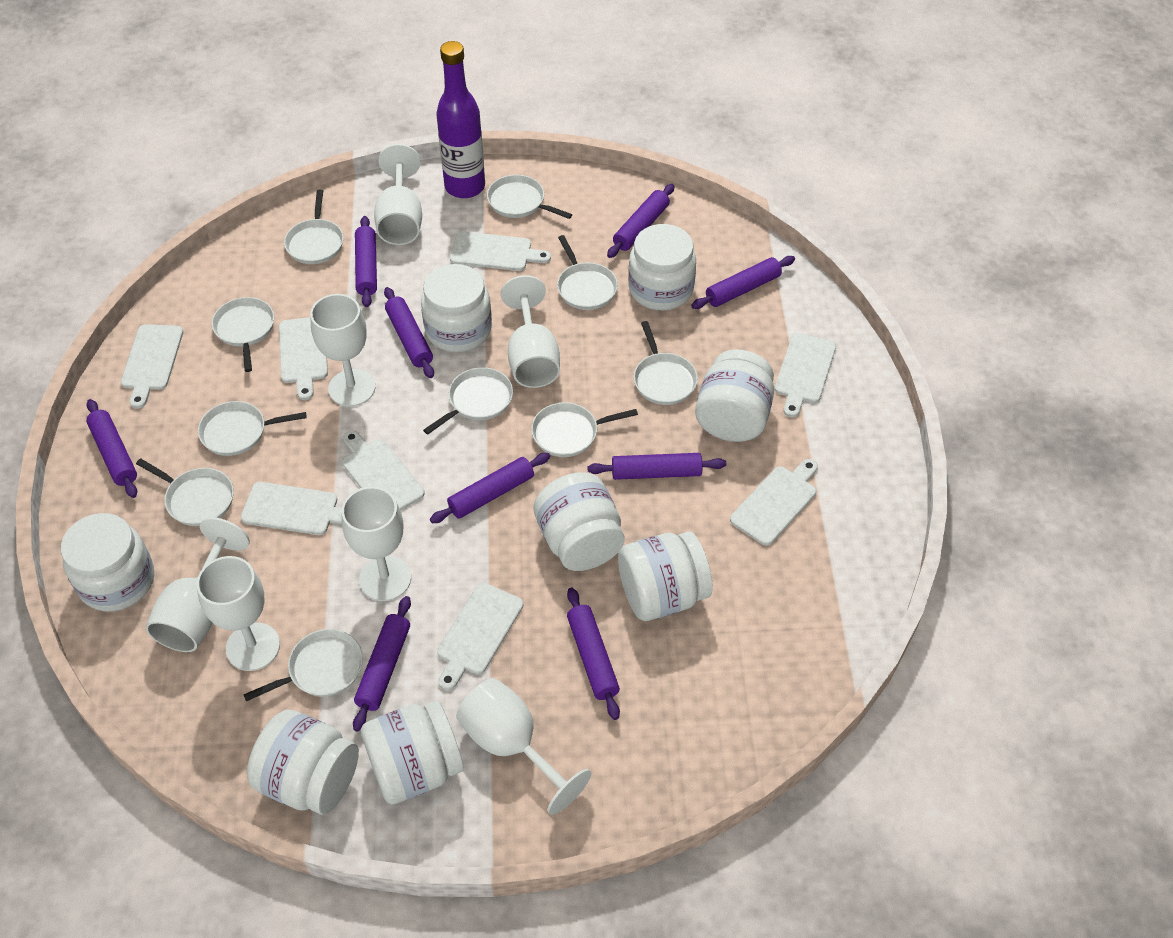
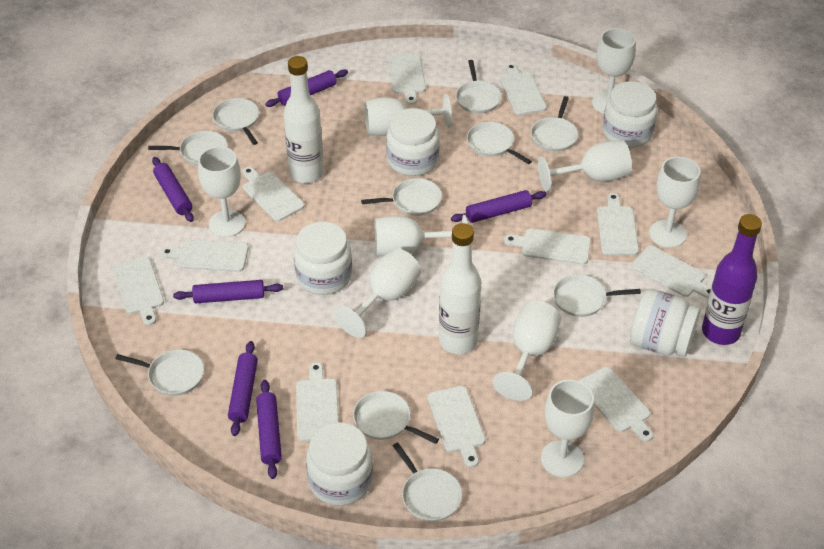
purple rolling pin: [86,399,137,498] [353,596,411,732] [355,216,377,307] [384,287,434,378] [430,453,550,523] [567,587,620,720] [587,453,726,480] [607,184,675,258] [691,256,795,309] = 9 -> [152,157,194,222] [173,280,283,303] [228,341,258,436] [256,380,282,479] [265,69,348,107] [451,190,547,223] = 6
white bottle: none = 0 -> [283,56,324,183] [439,223,481,354] = 2
white cutting board: [121,324,183,409] [241,482,342,535] [279,317,328,400] [342,430,424,511] [437,583,523,691] [450,231,551,271] [730,459,818,546] [774,333,836,417] = 8 -> [113,257,164,325] [161,239,249,272] [242,167,305,221] [296,362,339,441] [388,54,426,105] [428,386,486,467] [500,63,547,115] [504,229,591,264] [579,367,653,442] [597,193,639,255] [631,245,711,299] = 11
white goblet: [146,517,250,652] [197,556,280,671] [310,294,375,407] [342,487,411,601] [374,144,422,245] [456,678,591,815] [501,275,560,388] = 7 -> [198,146,245,237] [334,248,421,338] [364,94,451,136] [375,215,467,257] [493,301,561,401] [538,140,632,192] [541,380,595,477] [592,28,636,114] [649,157,701,248] = 9
white jar: [61,513,154,612] [247,710,359,815] [361,701,464,804] [421,264,492,352] [533,472,625,571] [618,531,713,621] [628,224,696,310] [695,350,774,442] = 8 -> [294,222,352,295] [306,422,373,506] [386,108,440,176] [603,81,658,148] [630,289,701,357] = 5

